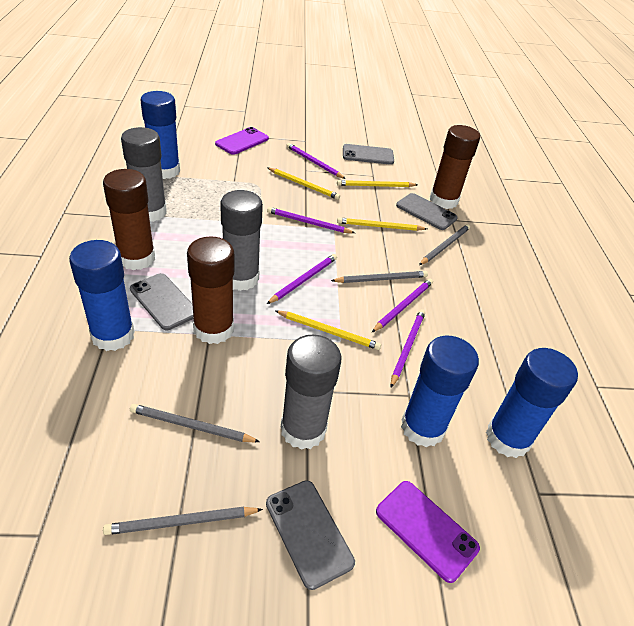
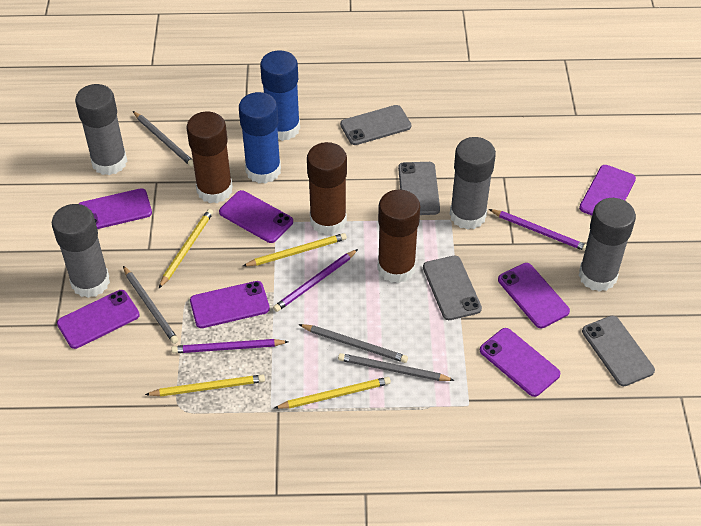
blue glue stick: [69,240,135,351] [140,91,180,179] [401,336,479,447] [486,348,578,458] = 4 -> [239,92,281,184] [260,50,300,141] = 2
grey glue stick: [121,127,167,222] [220,190,263,291] [281,335,342,450] = 3 -> [52,204,110,298] [75,84,127,175] [450,137,496,230] [579,198,636,292] = 4
purple pencil: [267,207,355,233] [267,254,337,304] [286,143,346,179] [372,279,433,332] [391,309,425,388] = 5 -> [171,339,289,353] [273,249,358,312] [489,209,586,251] = 3
purple phone: [215,127,269,155] [376,481,480,583] = 2 -> [57,290,140,349] [79,188,152,229] [190,281,270,328] [219,190,293,243] [480,328,560,397] [498,263,570,328] [579,165,636,215] = 7

